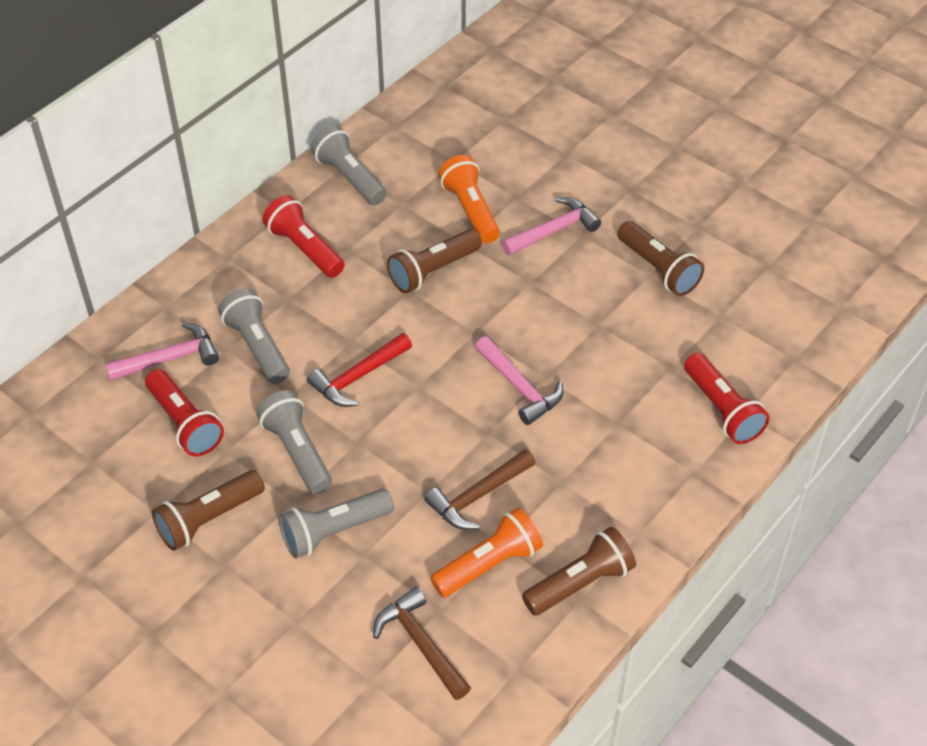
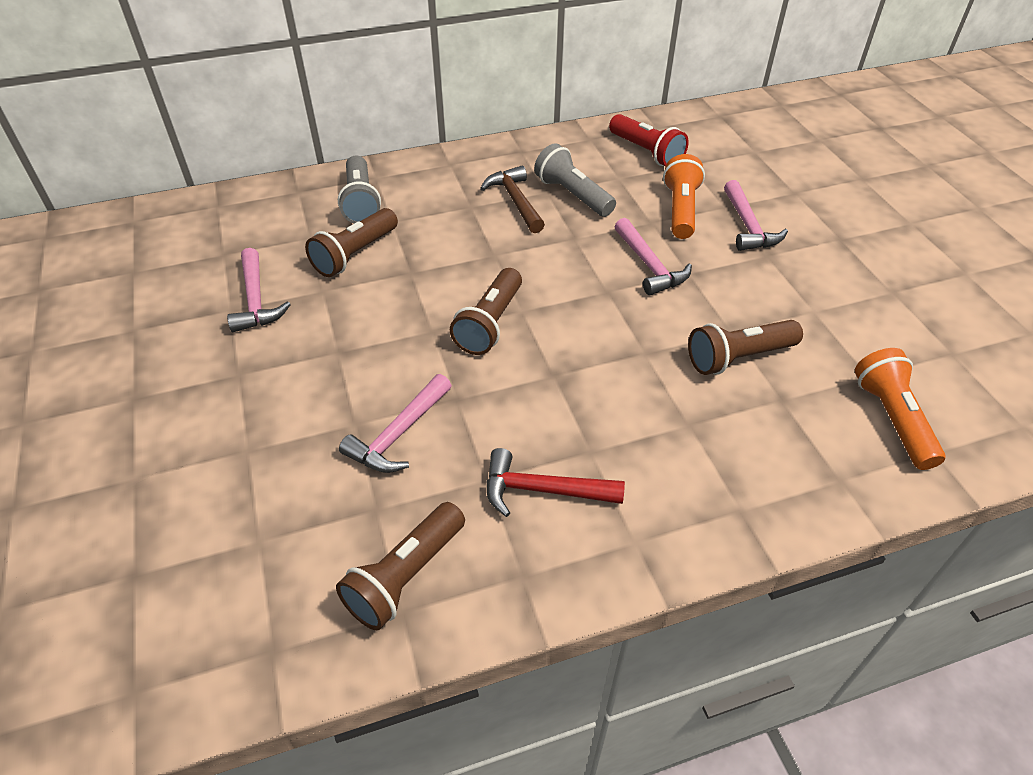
brown hammer: [373,587,471,700] [424,449,535,530] = 2 -> [480,166,545,233] = 1
grey flashlight: [218,288,290,384] [256,390,332,494] [279,489,394,559] [310,125,386,205] = 4 -> [338,156,381,224] [534,143,616,217] = 2
pink hammer: [105,322,219,381] [475,336,563,425] [502,197,601,256] = 3 -> [227,248,291,332] [339,374,452,473] [614,218,692,295] [724,180,788,251] = 4
red flashlight: [145,369,224,457] [262,195,345,278] [684,353,769,444] = 3 -> [609,114,689,167] = 1

